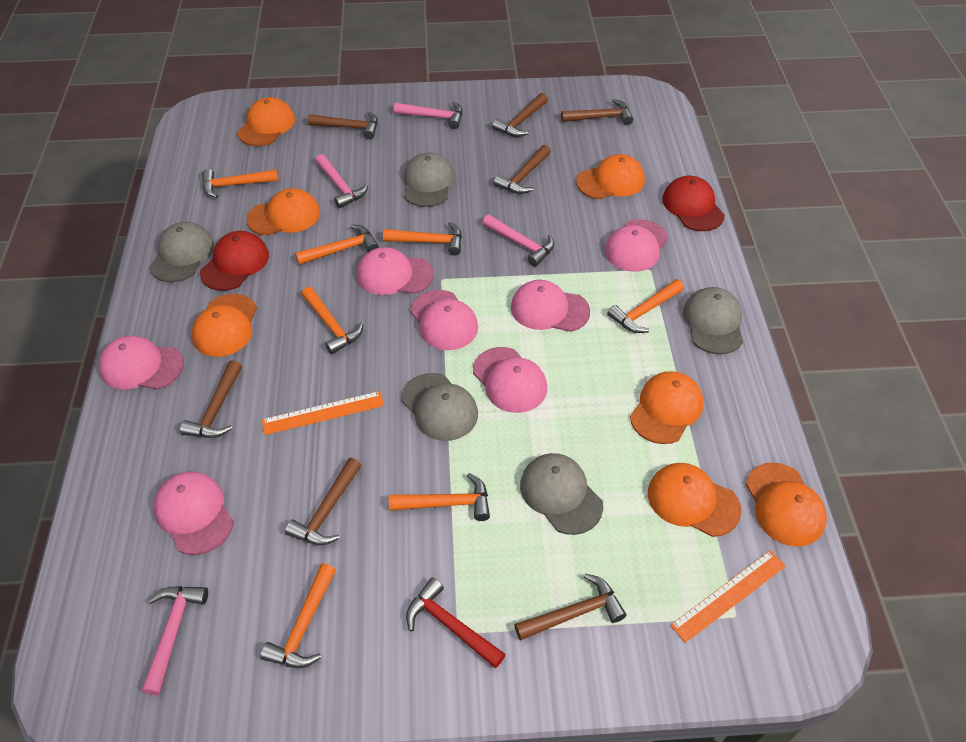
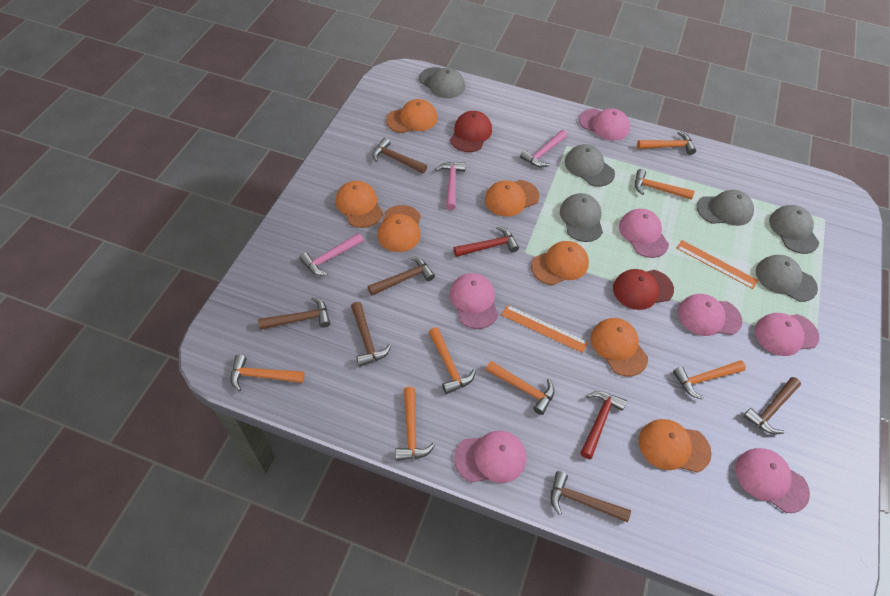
brown hammer: [180,360,242,438] [285,458,362,545] [308,112,378,139] [492,93,548,137] [494,145,551,194] [514,573,626,641] [561,99,633,125] = 7 -> [258,297,330,330] [351,302,391,367] [368,256,435,296] [372,138,427,173] [551,471,631,522] [743,377,801,435] = 6
grey cap: [149,222,214,282] [402,373,478,441] [404,153,455,207] [520,453,603,535] [683,287,743,355] = 5 -> [419,67,465,98] [560,193,603,242] [565,144,615,187] [696,190,754,226] [756,255,818,302] [769,205,819,254] = 6
pink hammer: [142,586,208,695] [315,154,368,208] [394,102,463,129] [482,215,554,267] = 4 -> [300,233,364,276] [435,162,466,210] [520,130,567,167] = 3
red hammer: [406,577,506,668] = 1 -> [454,226,519,257] [581,391,627,459] = 2

